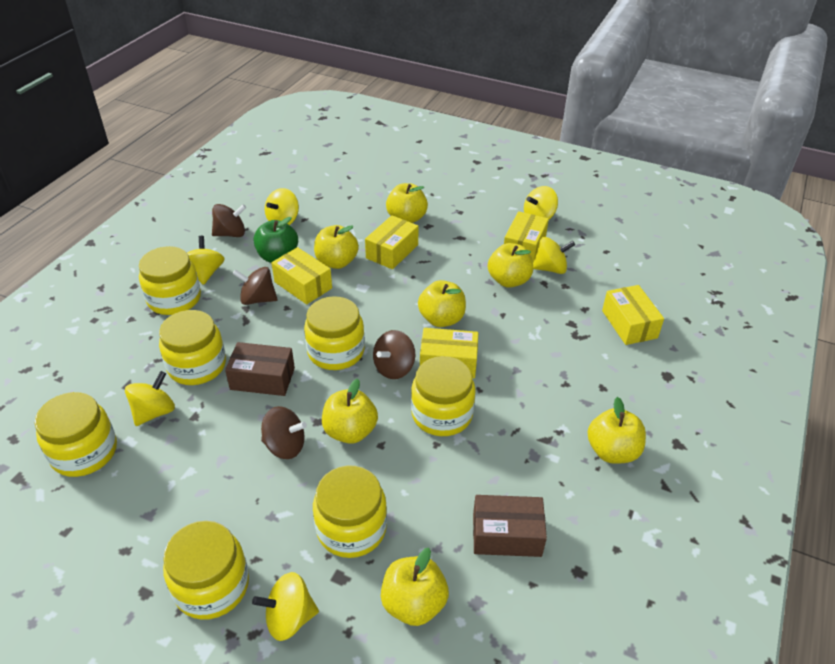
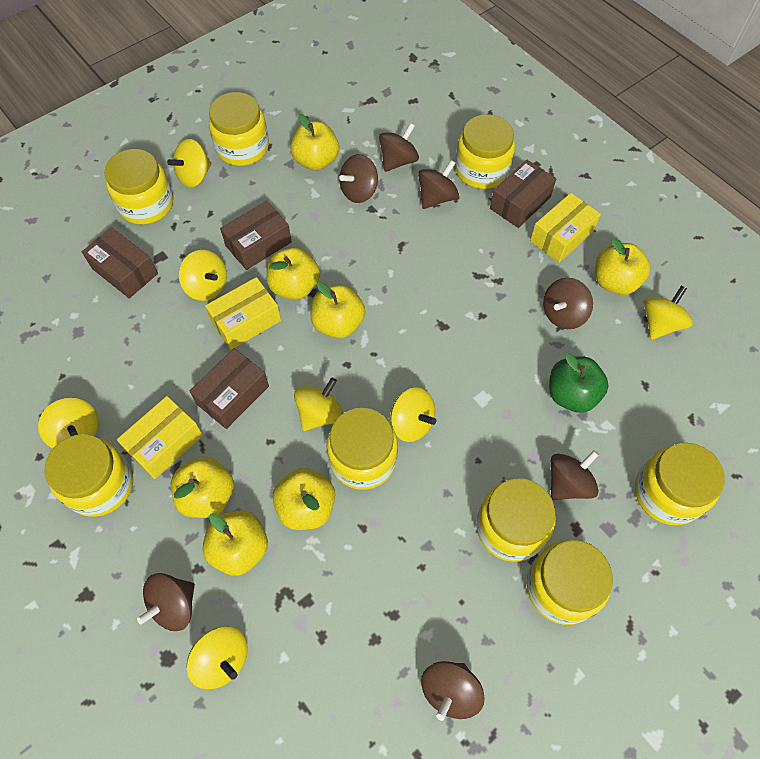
brown box: [225,342,295,396] [473,495,547,557] = 2 -> [82,227,158,298] [189,348,269,429] [220,201,292,270] [490,160,556,228] = 4
brown spinning top: [212,204,246,237] [233,267,278,305] [261,406,307,459] [373,330,415,379] = 4 -> [137,573,195,631] [339,154,378,203] [379,123,419,172] [418,160,459,209] [421,661,485,721] [543,278,593,329] [550,450,599,500] = 7
yellow box: [271,247,332,304] [365,215,419,269] [420,328,478,379] [504,211,549,262] [602,285,664,345] = 5 -> [117,396,203,479] [205,277,281,350] [530,193,601,263] = 3
yellow jar: [35,392,117,477] [139,246,201,315] [159,310,226,385] [163,521,249,620] [304,296,365,370] [313,466,387,558] [411,356,476,436] = 7 -> [44,434,133,517] [104,149,173,225] [209,92,269,166] [327,408,398,490] [455,114,515,189] [476,478,556,562] [526,540,613,625] [635,443,725,525] = 8
yellow spinning top: [125,371,175,426] [187,236,225,285] [252,572,319,641] [265,188,299,225] [524,186,558,220] [533,237,575,274] = 6 -> [38,398,99,448] [167,139,212,187] [179,250,227,301] [187,626,248,689] [294,377,343,431] [390,387,436,442] [644,285,693,340] = 7

